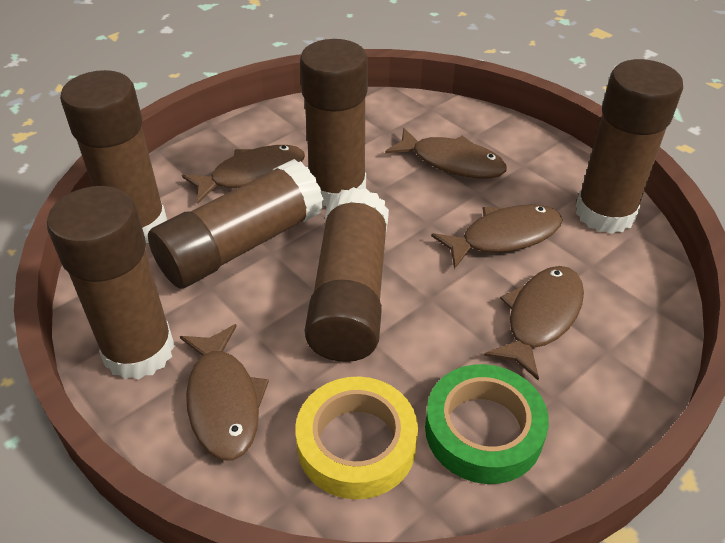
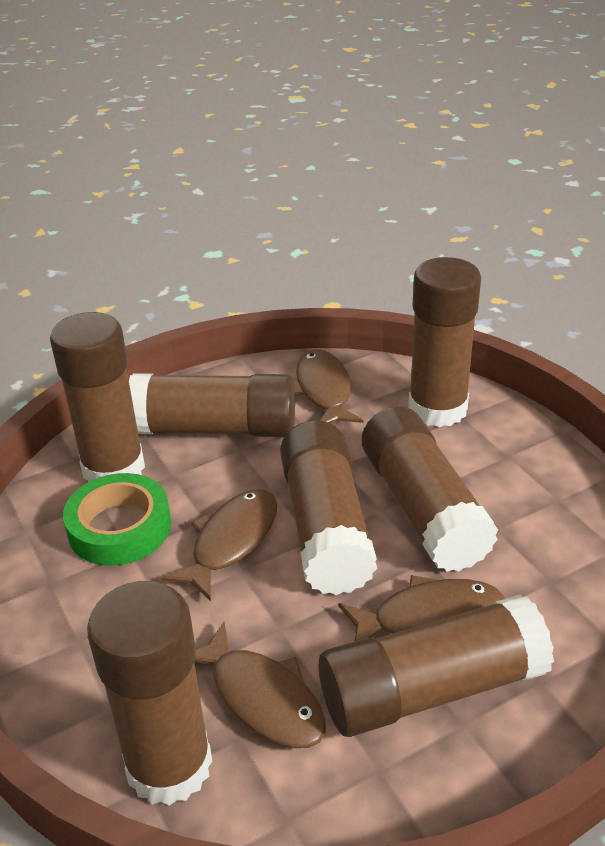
brown fish: [180,324,269,460] [182,145,305,204] [385,128,507,179] [431,205,562,269] [484,266,584,380] = 5 -> [162,489,277,601] [194,622,326,748] [294,349,364,423] [338,575,505,641] = 4
brown glue stick: [47,186,175,380] [60,70,167,243] [148,159,324,288] [300,39,368,207] [304,187,389,362] [576,59,683,234] = 6 -> [50,312,145,482] [87,581,212,806] [129,373,295,437] [280,420,377,595] [319,595,554,737] [362,406,498,572] [408,257,481,427] = 7
yellow tape: [296,377,418,499] = 1 -> none = 0

